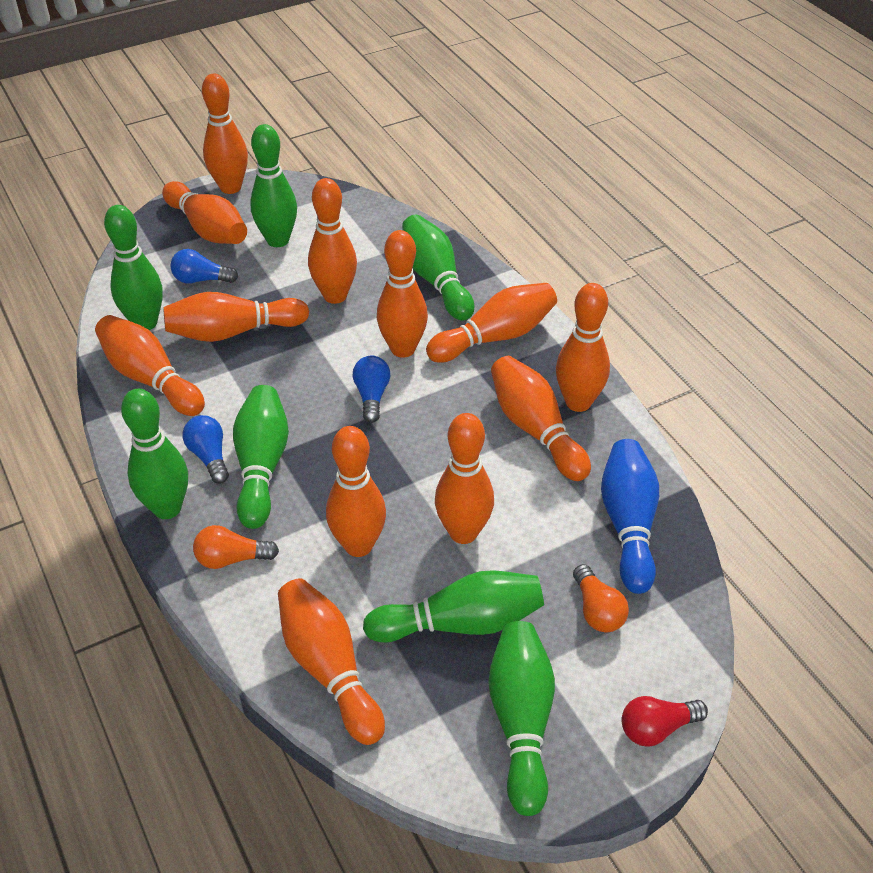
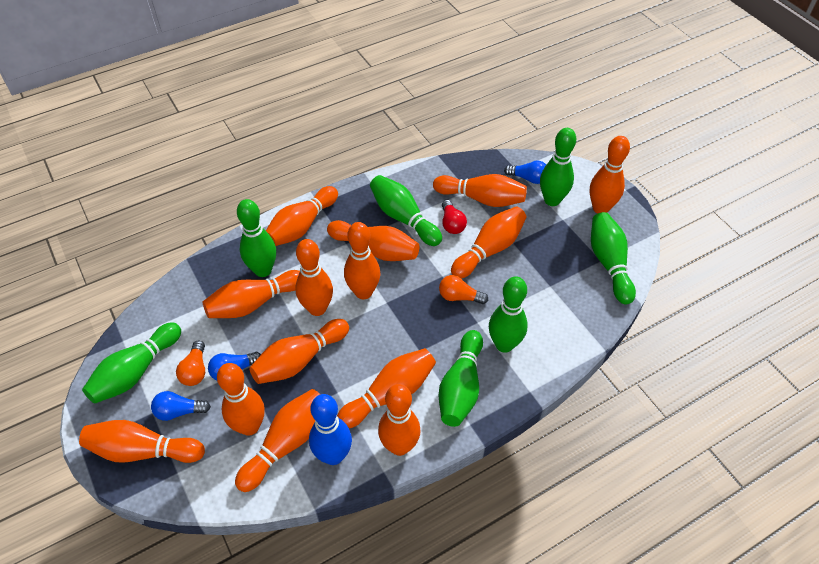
orange bowling pin: [95,315,205,416] [162,181,247,244] [163,292,309,342] [202,74,248,194] [278,578,385,745] [308,178,357,304] [326,426,386,557] [377,230,428,358] [426,283,557,363] [435,413,494,544] [491,356,591,481] [556,283,610,412] = 12 -> [79,420,205,463] [203,270,300,318] [217,363,265,436] [235,389,321,492] [249,319,349,384] [266,186,338,246] [295,239,333,316] [327,220,420,261] [337,348,436,428] [344,222,381,299] [378,384,421,456] [433,174,527,207] [451,207,526,279] [590,136,630,213] = 14

